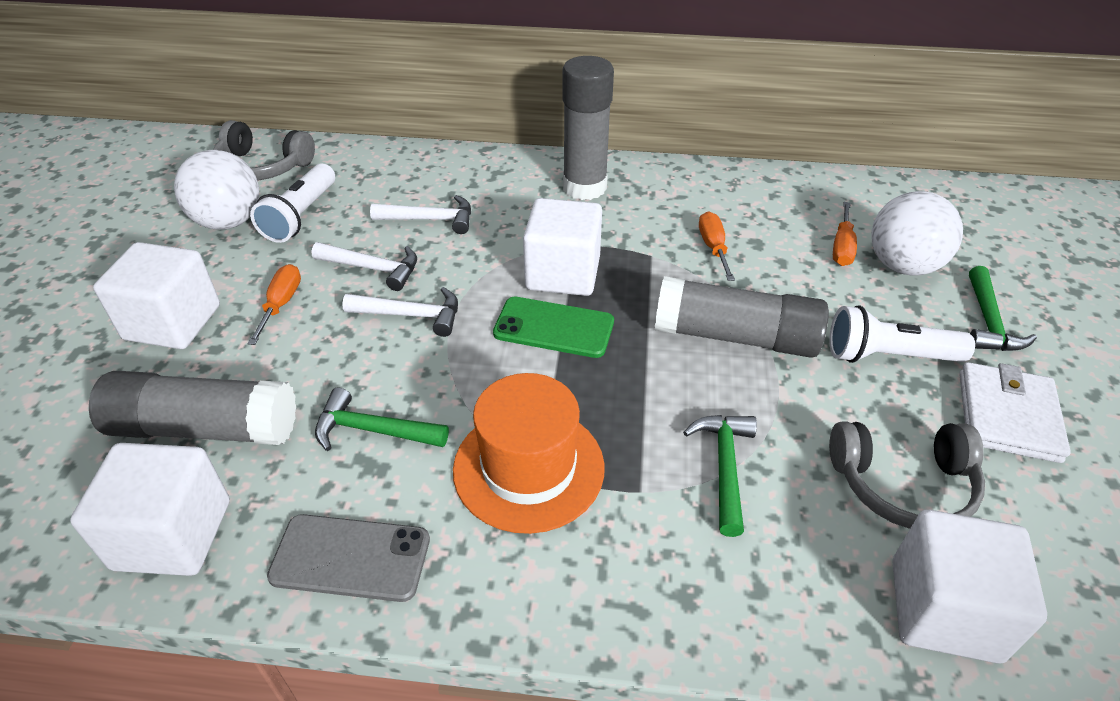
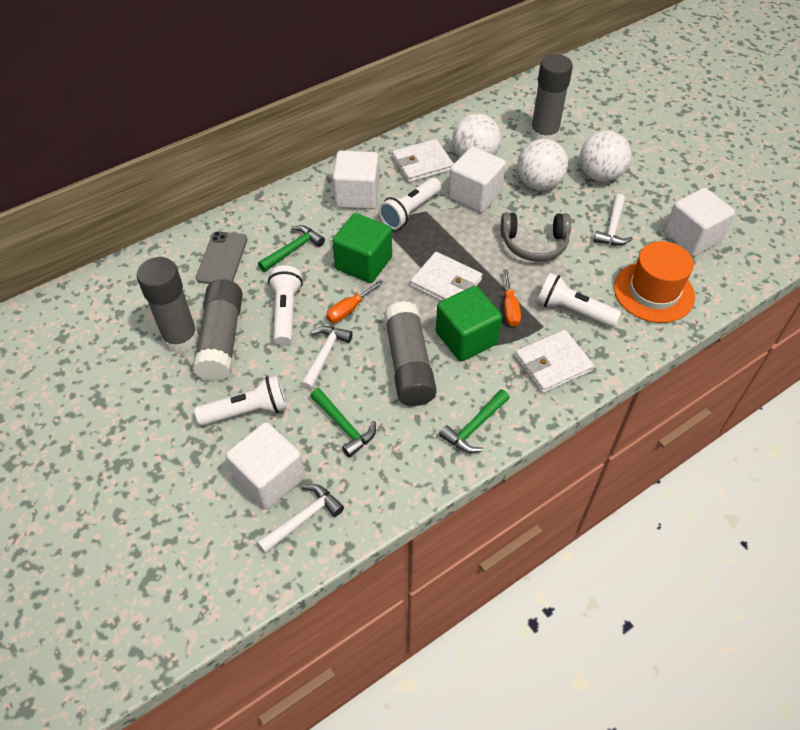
green cube: none = 0 -> [332,213,392,283] [436,286,502,362] = 2
green phone: [493,297,614,358] = 1 -> none = 0
grey glue stick: [89,371,296,445] [562,56,614,200] [655,276,829,358] = 3 -> [137,257,199,353] [193,279,243,382] [384,301,437,406] [530,54,573,142] = 4
grey headphones: [213,120,315,181] [829,422,985,529] = 2 -> [501,212,571,261] = 1
orange screwdriver: [247,264,301,345] [699,212,735,281] [833,202,857,266] = 3 -> [326,280,384,323] [503,269,521,327] = 2
white ball: [174,150,259,230] [871,191,963,276] = 2 -> [452,114,501,157] [517,139,568,190] [580,131,631,182] = 3
white flashlight: [250,164,335,243] [829,305,975,363] = 2 -> [194,375,287,426] [268,265,303,345] [379,178,441,229] [537,273,621,327] = 4
white wallet: [959,362,1071,463] = 1 -> [392,139,454,183] [410,252,482,301] [515,330,594,393] = 3

